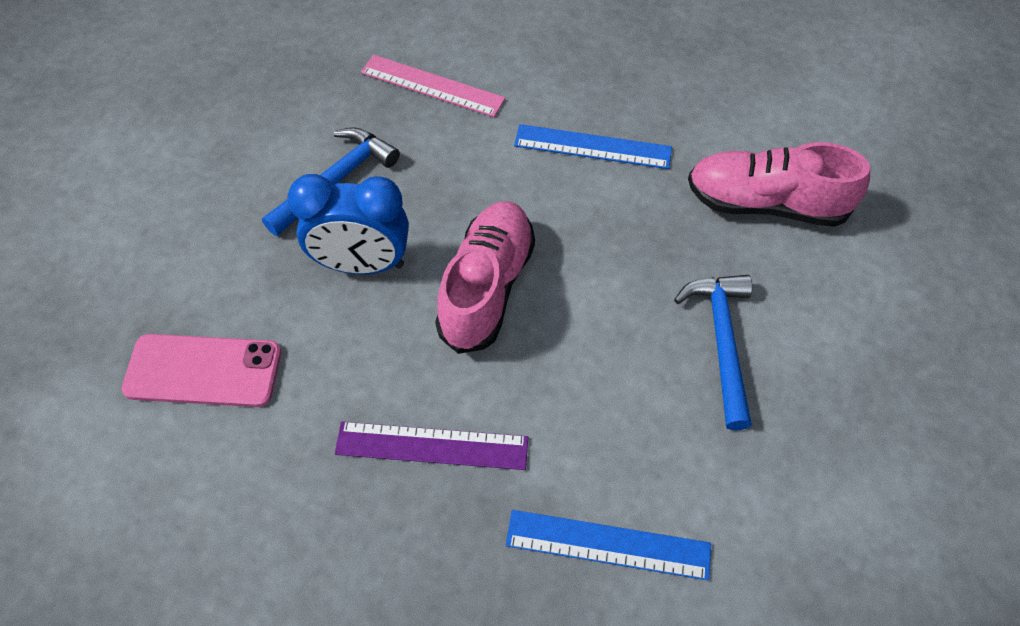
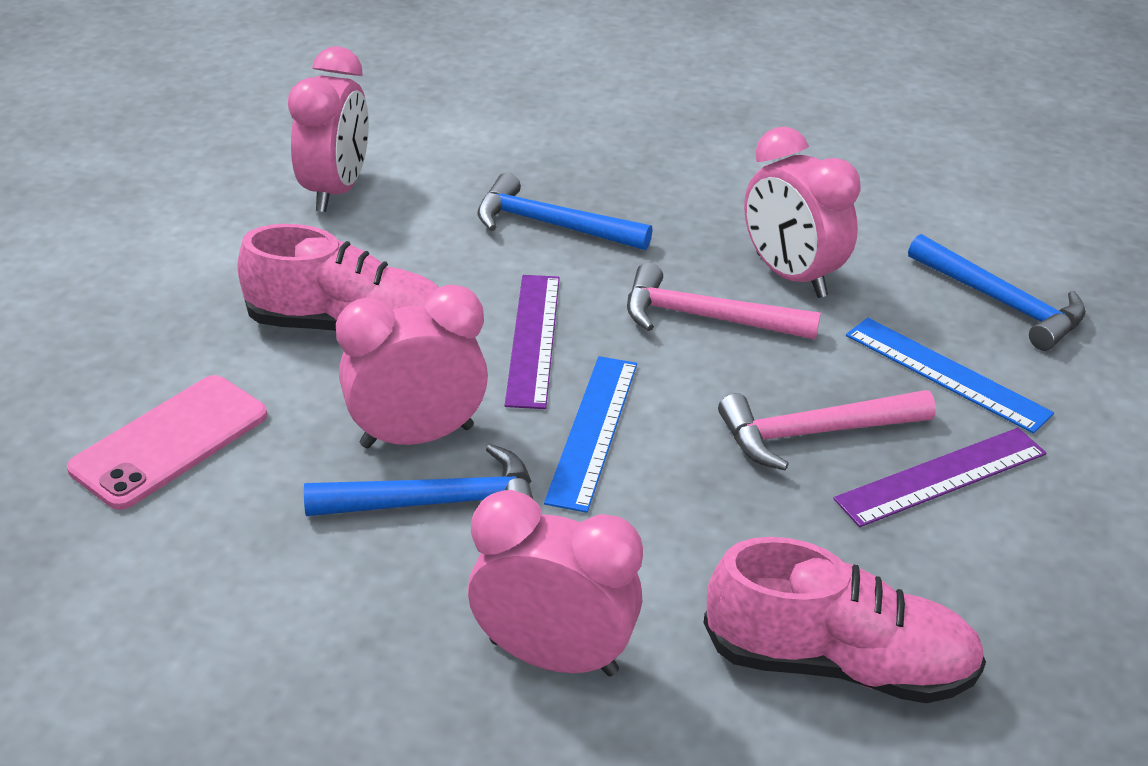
blue clock: [288,174,409,274] = 1 -> none = 0
blue hammer: [262,127,400,236] [674,275,752,430] = 2 -> [304,444,533,516] [477,173,652,250] [908,234,1086,351] = 3
pink clock: none = 0 -> [288,46,369,212] [336,285,488,448] [468,490,643,676] [744,127,861,298] = 4
pink hammer: none = 0 -> [627,263,821,340] [718,390,936,470] = 2
pink ruler: [361,55,506,117] = 1 -> none = 0
purple ruler: [335,422,528,470] = 1 -> [505,275,560,409] [833,428,1046,527] = 2

